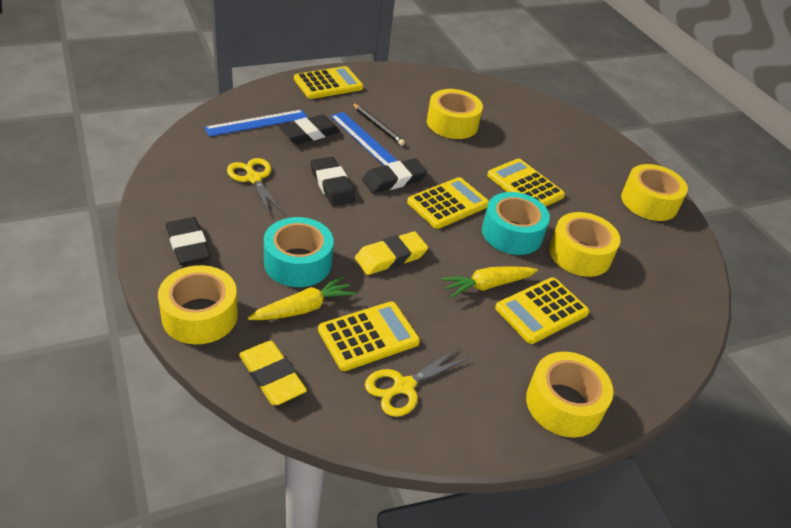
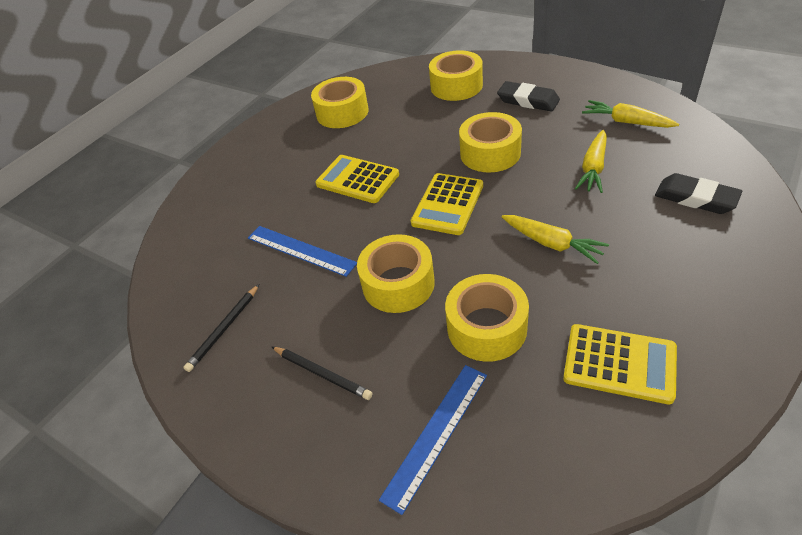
black eraser: [166,217,211,265] [279,114,340,144] [310,156,356,206] [362,158,427,193] = 4 -> [497,81,560,112] [655,173,743,214] = 2
black pencil: [352,103,405,146] = 1 -> [183,284,259,372] [272,347,372,400] = 2
turquoise tape: [264,217,334,287] [482,192,550,255] = 2 -> none = 0
yellow calculator: [294,66,364,99] [318,301,420,371] [407,177,489,229] [487,159,565,207] [495,277,589,344] = 5 -> [315,155,399,203] [411,173,483,235] [563,324,677,404] = 3
yellow carrot: [248,276,356,320] [441,266,538,298] = 2 -> [501,215,609,264] [575,130,607,193] [582,100,679,128] = 3
yellow eraser: [239,341,307,405] [355,231,428,275] = 2 -> none = 0
yellow scissors: [227,158,284,215] [365,347,469,417] = 2 -> none = 0

